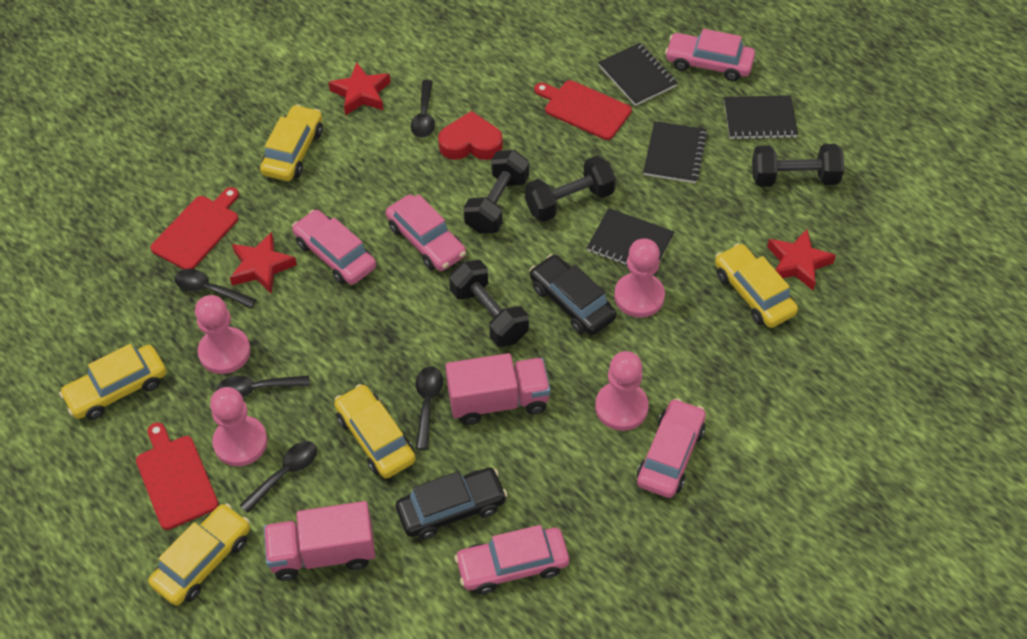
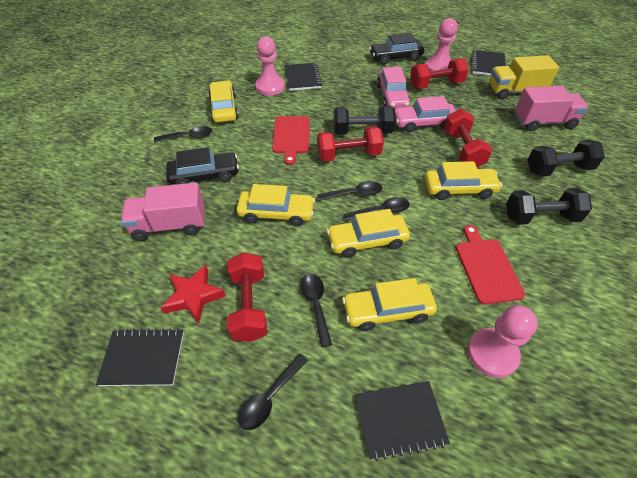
black dumbbell: [449,260,529,347] [463,150,529,234] [525,156,616,222] [752,144,844,187] = 4 -> [333,106,396,135] [506,188,592,225] [528,140,605,177] = 3
pink car: [292,210,376,285] [386,194,466,271] [454,525,569,594] [637,398,706,498] [665,29,755,81] = 5 -> [377,67,410,109] [395,96,456,132] = 2
pink pawn: [195,295,251,374] [210,387,268,466] [595,351,649,431] [614,238,665,318] = 4 -> [255,37,285,96] [425,18,458,71] [468,305,538,378] = 3
red cutting board: [136,423,219,530] [150,187,239,270] [534,80,632,140] = 3 -> [272,116,310,165] [456,225,525,304] = 2
red dumbbell: none = 0 -> [227,252,267,342] [317,126,384,162] [410,58,469,89] [444,109,492,167] = 4
red heart: [438,111,503,160] = 1 -> none = 0
red star: [230,232,297,294] [328,62,391,115] [767,229,836,290] = 3 -> [160,265,226,324] = 1
yellow truck: none = 0 -> [489,55,559,100] = 1

